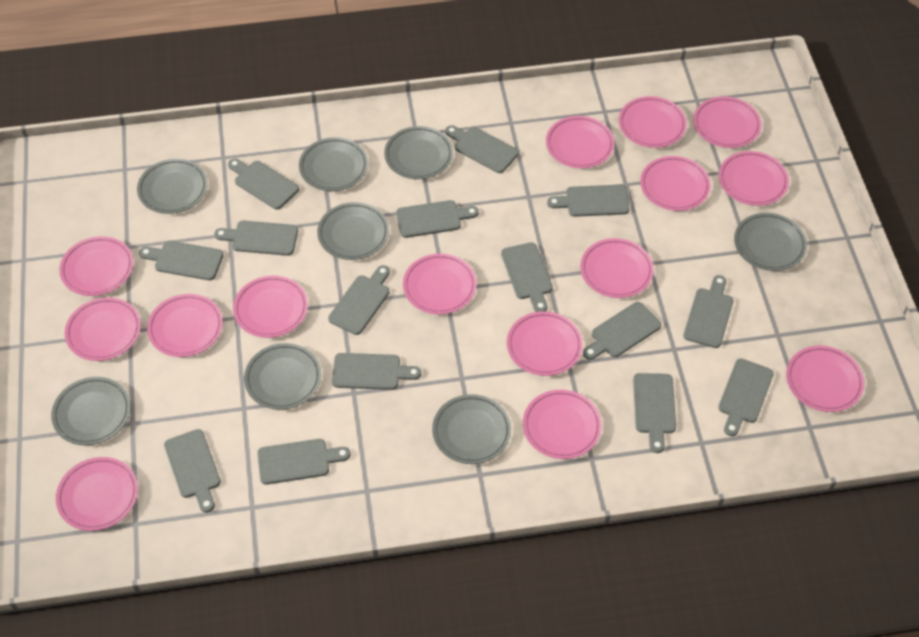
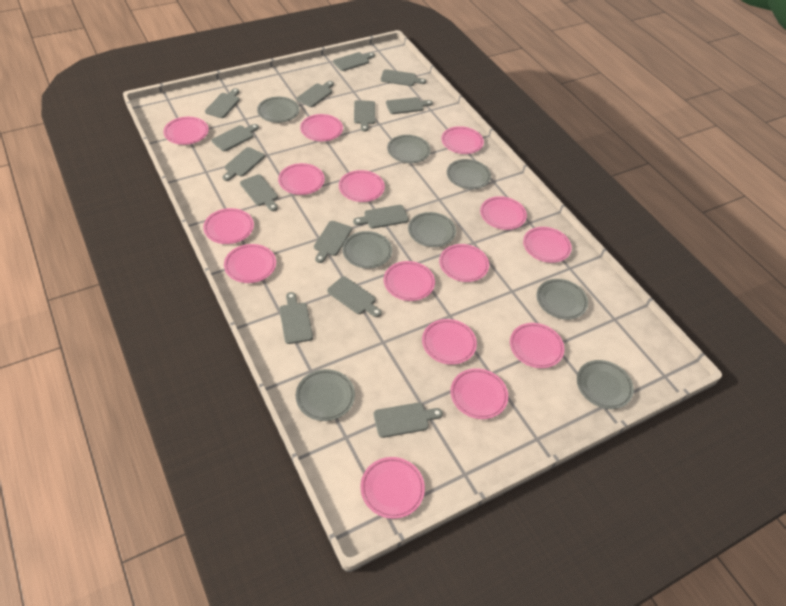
grey cutting board: [139,241,224,280] [164,429,221,513] [214,221,298,256] [228,159,299,209] [257,439,350,485] [328,265,390,335] [332,353,421,390] [396,200,479,238] [445,125,519,173] [501,242,553,312] [547,185,629,217] [583,302,661,360] [633,373,676,453] [683,275,734,348] [718,359,774,436] = 15 -> [205,88,240,118] [212,124,259,151] [223,147,265,181] [240,174,278,211] [279,292,313,344] [296,81,334,107] [314,221,352,263] [327,276,382,317] [333,52,375,71] [353,205,409,228] [354,100,375,132] [374,403,443,438] [381,69,426,86] [386,97,433,114] = 14

